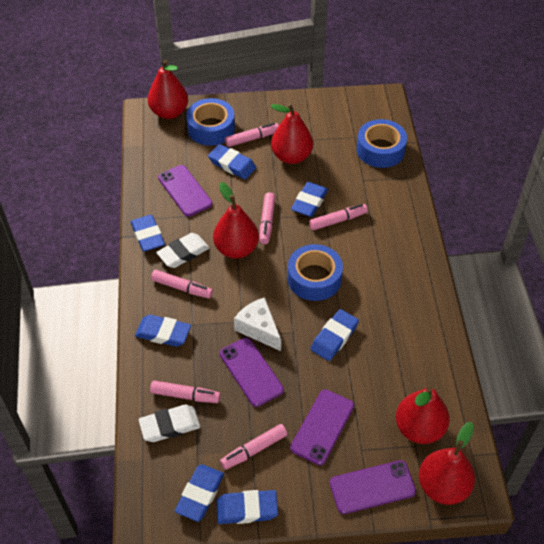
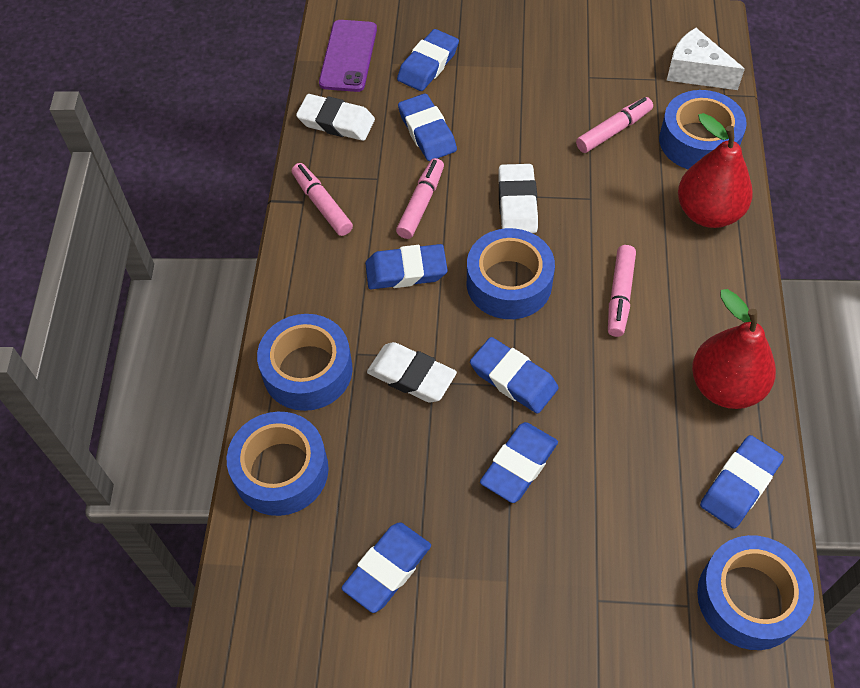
blue tape: [186,98,235,146] [288,244,343,301] [357,119,407,168] = 3 -> [227,412,329,516] [257,314,353,411] [467,228,555,319] [659,90,747,169] [697,535,814,650] = 5
pink marker: [150,380,220,403] [151,270,213,299] [220,424,287,470] [225,123,279,147] [259,192,275,244] [309,204,368,231] = 6 -> [292,163,353,236] [396,158,444,239] [576,97,653,153] [608,245,636,337] = 4
purple phone: [158,165,212,217] [219,337,284,407] [290,389,354,465] [330,460,416,514] = 4 -> [319,20,377,92] = 1
red pear: [148,60,188,119] [213,182,259,259] [270,103,313,164] [396,386,450,444] [419,422,475,505] = 5 -> [678,113,753,228] [692,289,776,409] = 2
white eraser: [139,405,200,442] [156,233,209,268] = 2 -> [296,94,375,141] [367,342,457,403] [498,164,538,233] = 3

